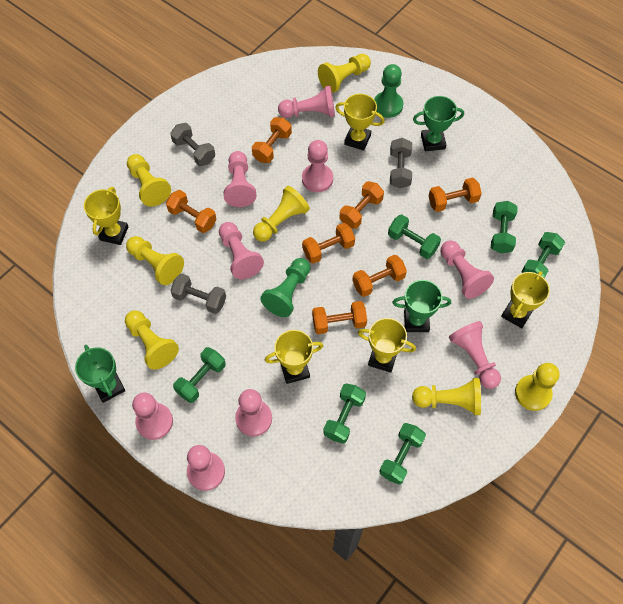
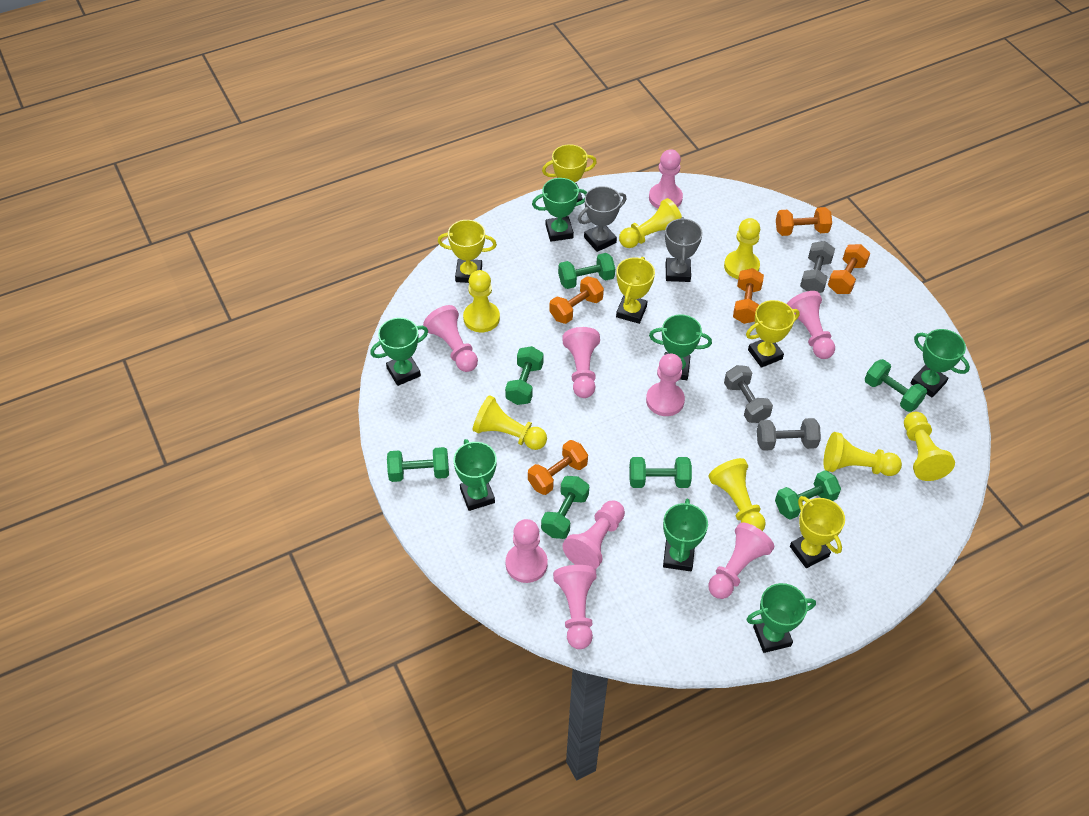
green dumbbell: [173,347,226,403] [323,383,366,444] [379,423,426,485] [388,215,441,259] [491,201,518,253] [522,232,565,278] = 6 -> [387,447,449,482] [505,346,544,405] [541,476,589,539] [558,253,615,289] [629,457,692,488] [775,470,841,520] [865,359,927,412] = 7
green pawn: [260,258,310,317] [374,64,403,118] = 2 -> none = 0
green trophy: [75,345,125,403] [392,280,451,332] [413,96,464,151] = 3 -> [370,318,428,386] [454,439,497,511] [532,178,587,242] [649,314,712,380] [663,499,708,571] [746,583,816,653] [910,329,970,397] = 7
grey trophy: none = 0 -> [578,186,626,252] [665,217,703,282] = 2
orange dumbbell: [166,190,217,233] [252,117,292,163] [302,223,355,264] [312,301,367,334] [340,181,384,229] [352,255,407,297] [429,178,482,212] = 7 -> [528,440,588,495] [549,276,604,324] [733,268,764,324] [776,207,832,236] [828,244,870,294] = 5

